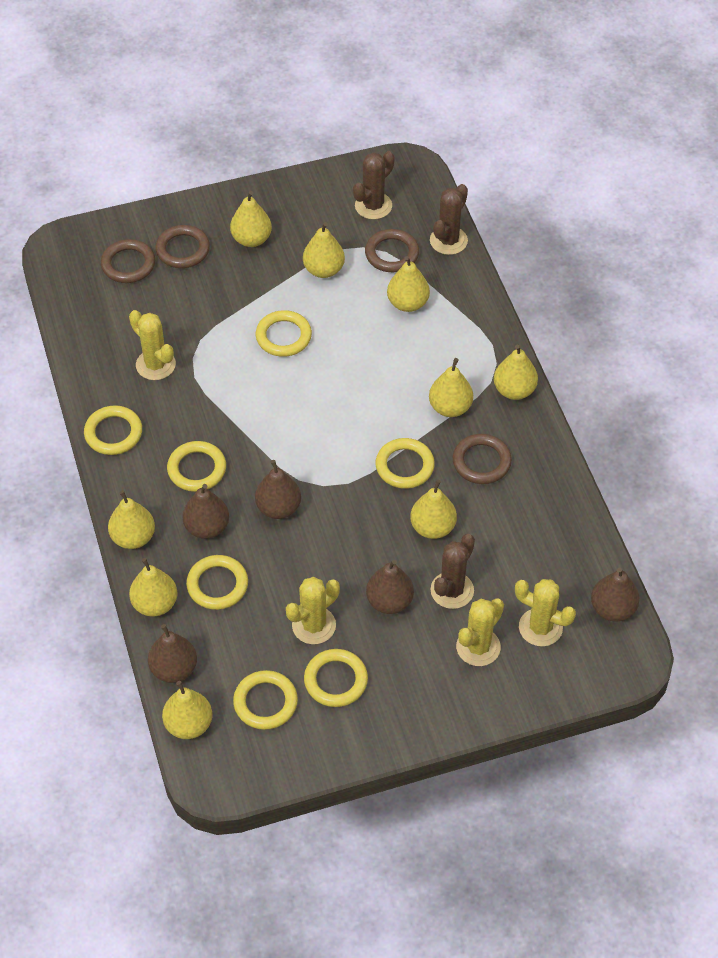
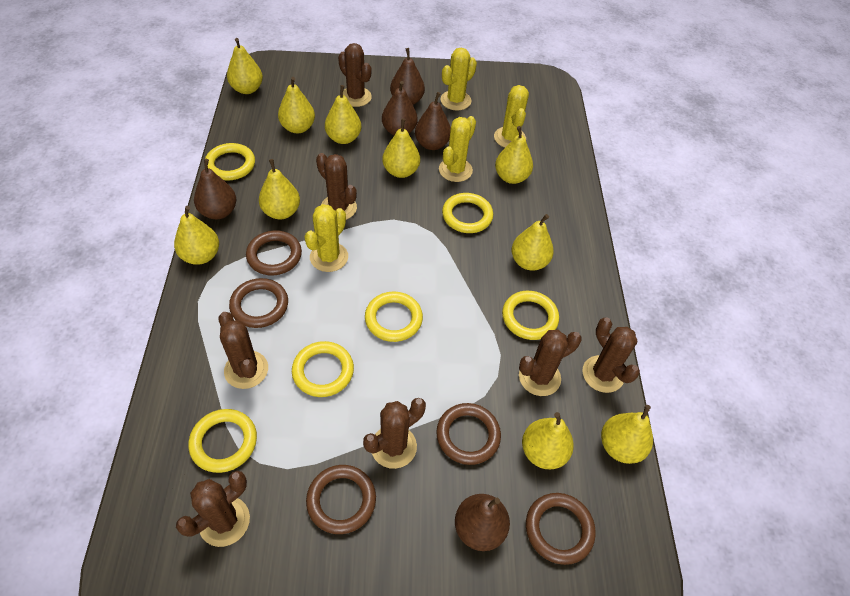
brown cactus: [353,151,395,219] [430,184,468,255] [431,534,475,609] = 3 -> [176,471,250,547] [218,312,268,389] [316,153,357,220] [338,43,372,107] [363,398,426,469] [519,330,582,396] [582,317,640,393] = 7
brown ring: [101,239,155,283] [155,225,210,268] [365,229,419,272] [453,434,512,484] = 4 -> [229,278,288,328] [246,230,302,275] [306,465,376,534] [436,403,501,465] [526,493,596,565] = 5
yellow pear: [108,490,155,549] [129,558,178,616] [162,681,212,739] [230,191,272,247] [303,222,345,278] [387,256,430,312] [410,480,457,539] [429,358,473,417] [494,344,538,400] = 9 -> [174,206,219,265] [227,38,263,94] [259,159,300,219] [278,77,315,133] [325,85,362,144] [382,118,420,178] [495,126,533,184] [511,214,554,271] [522,412,574,469] [601,405,653,464] = 10
yellow ring: [84,405,142,455] [167,441,226,492] [186,555,248,610] [233,670,298,730] [256,310,312,357] [304,649,368,707] [376,438,435,489] = 7 -> [188,409,257,473] [205,143,255,181] [292,341,354,397] [365,291,423,342] [442,193,493,233] [502,291,559,340] = 6

